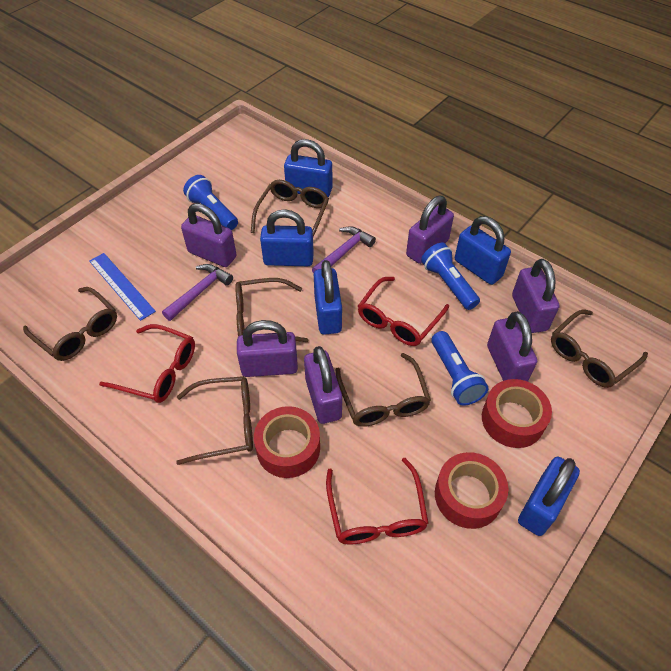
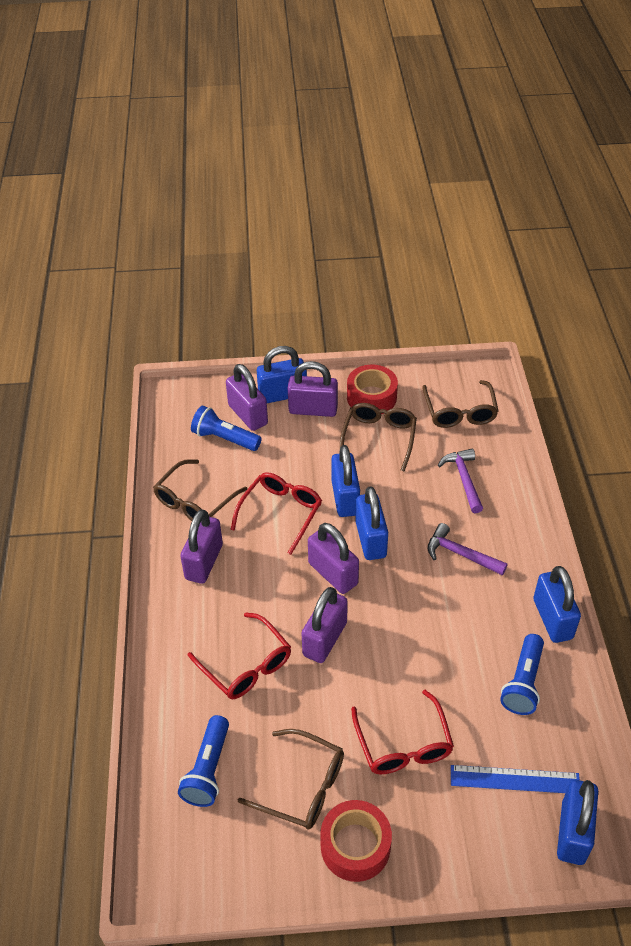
brown glasses: [23,287,117,361] [176,376,253,465] [235,278,308,342] [251,180,329,237] [336,353,431,427] [551,309,648,388] = 6 -> [153,459,247,521] [238,729,344,830] [340,403,417,472] [422,380,499,428] = 4
purple padlock: [181,203,237,267] [237,320,298,377] [304,346,342,424] [406,196,454,264] [487,311,537,382] [512,259,559,333] = 6 -> [180,509,223,584] [226,364,268,431] [288,361,338,417] [301,587,348,663] [308,523,359,594] = 5
red tape: [254,406,320,478] [435,452,508,529] [482,379,552,448] = 3 -> [320,800,392,882] [347,364,398,414] = 2

